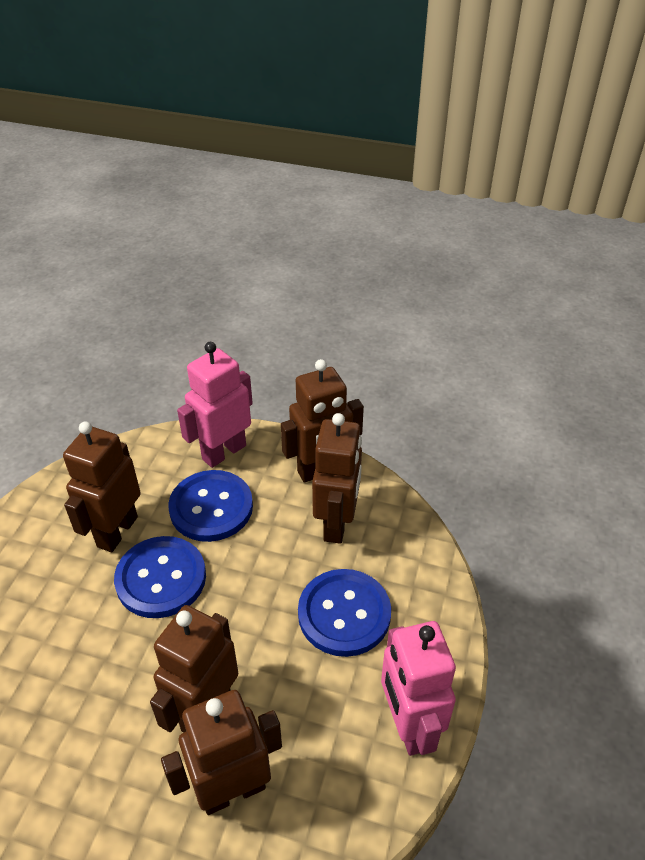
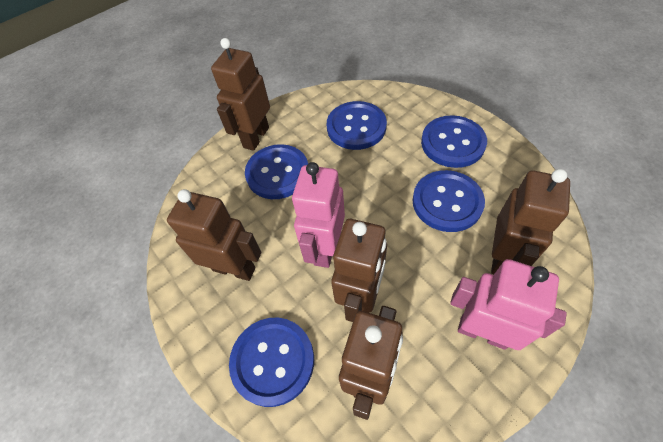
blue button: [114,536,206,618] [168,470,253,542] [298,569,391,657] = 3 -> [229,318,314,407] [245,144,308,199] [327,101,387,150] [413,170,485,232] [421,115,487,168] = 5

